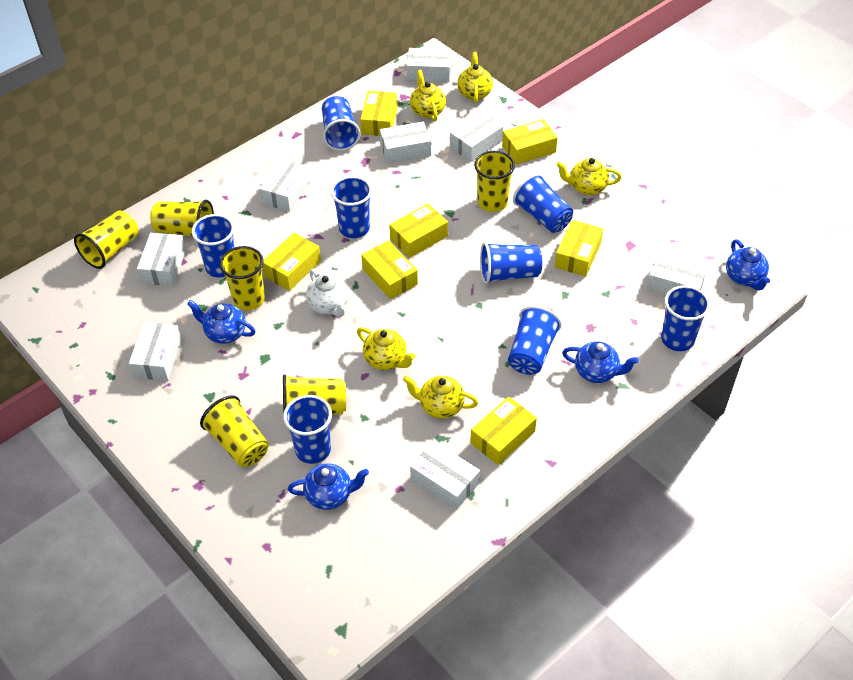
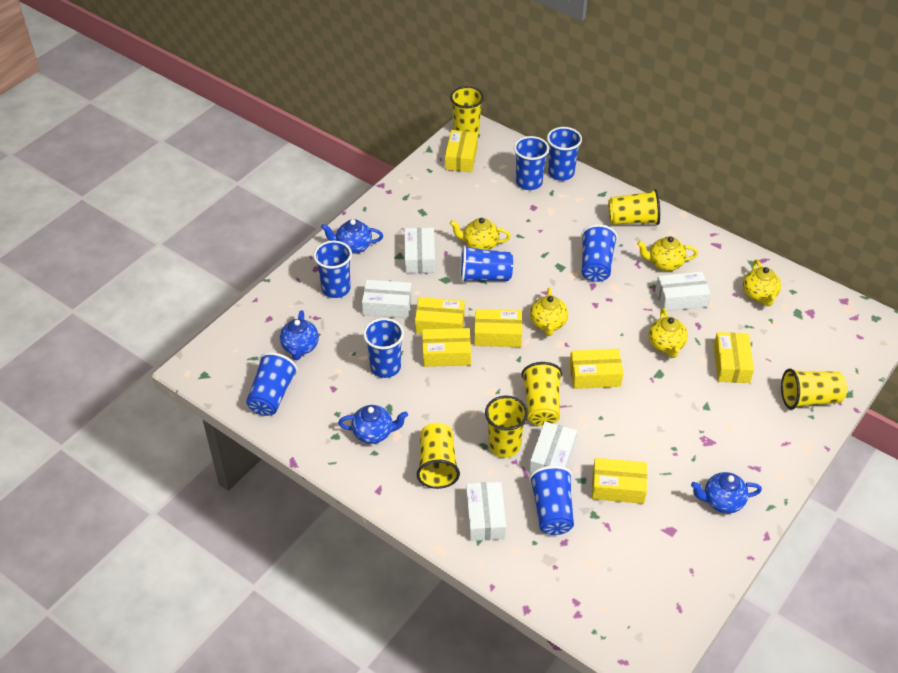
white box: [129,322,181,381] [137,233,186,286] [259,159,310,212] [380,122,431,164] [407,48,451,82] [410,441,480,510] [450,112,503,162] [646,252,708,295] = 8 -> [362,280,412,318] [404,228,435,273] [466,482,506,541] [529,422,577,474] [656,272,710,311] = 5
white teapot: [306,269,348,317] = 1 -> none = 0

